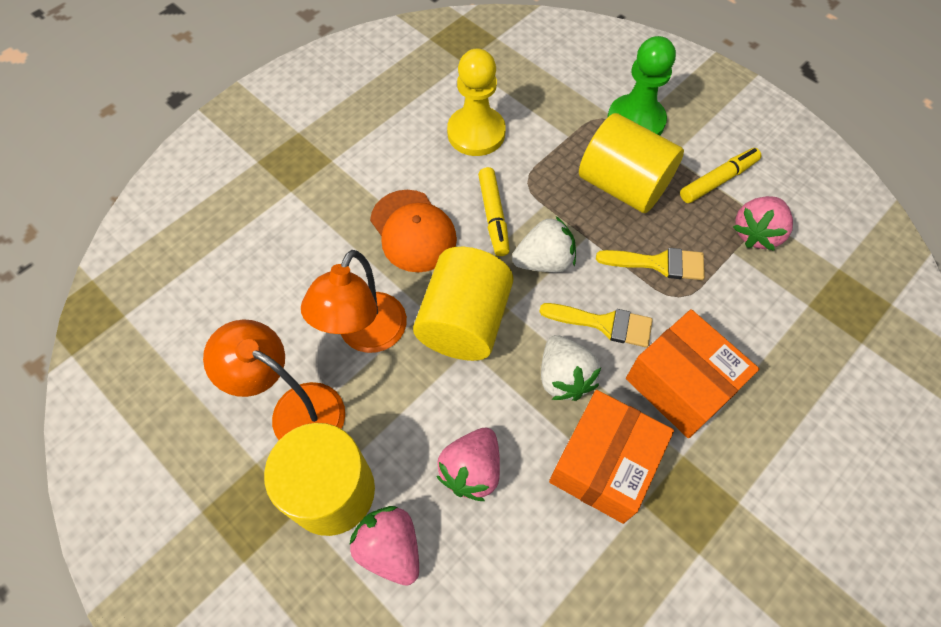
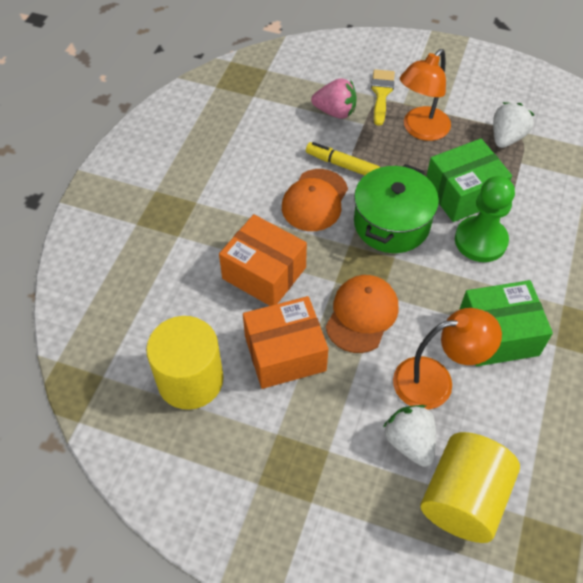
green box: none = 0 -> [426,139,512,222] [459,280,553,366] = 2
green pot: none = 0 -> [354,164,439,253] = 1
orange cap: [370,190,457,273] = 1 -> [282,169,348,231] [326,275,399,353] = 2
pink strawberry: [349,506,419,586] [436,428,500,501] [733,196,793,251] = 3 -> [311,78,357,119] = 1
yellow brush: [539,303,653,347] [596,248,705,280] = 2 -> [371,69,395,126] = 1
yellow cylinder: [264,423,375,536] [413,247,514,361] [579,113,684,213] = 3 -> [146,316,224,410] [420,432,520,543] = 2
yellow marker: [478,167,510,256] [680,148,761,203] = 2 -> [306,142,380,175] = 1
yellow pawn: [447,49,506,156] = 1 -> none = 0

